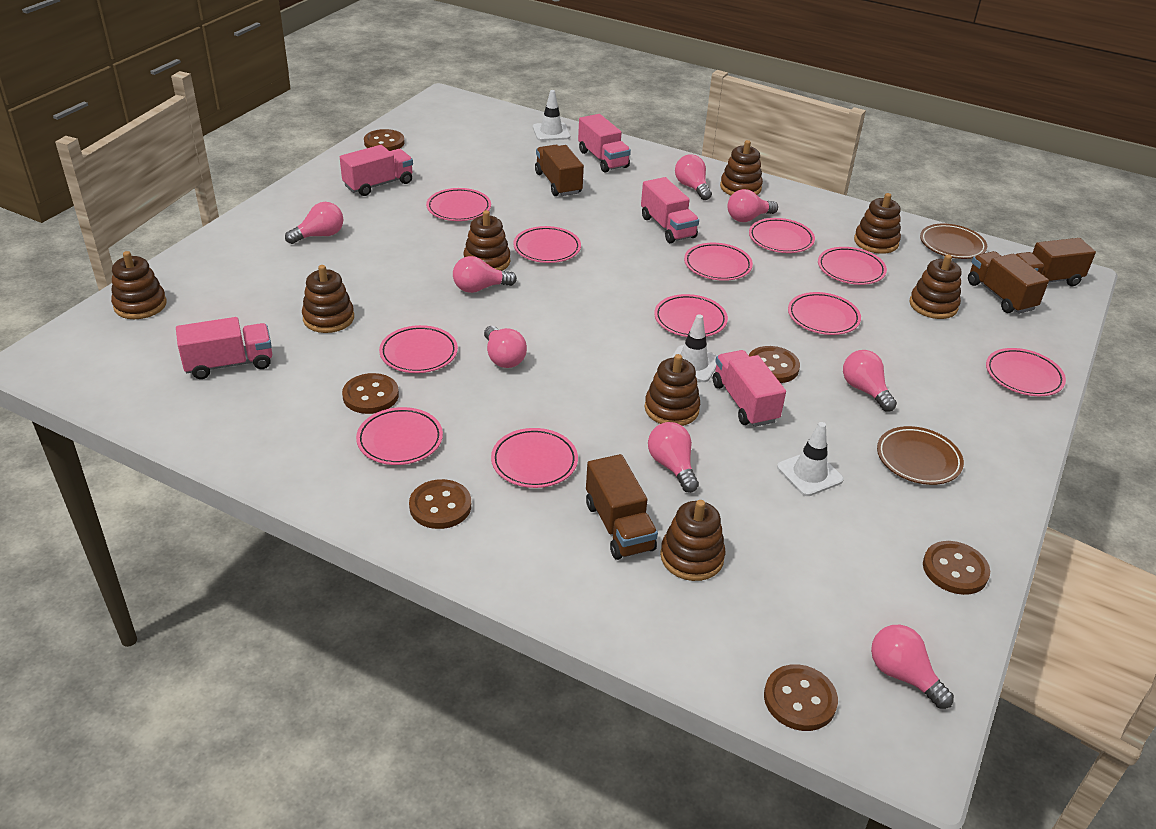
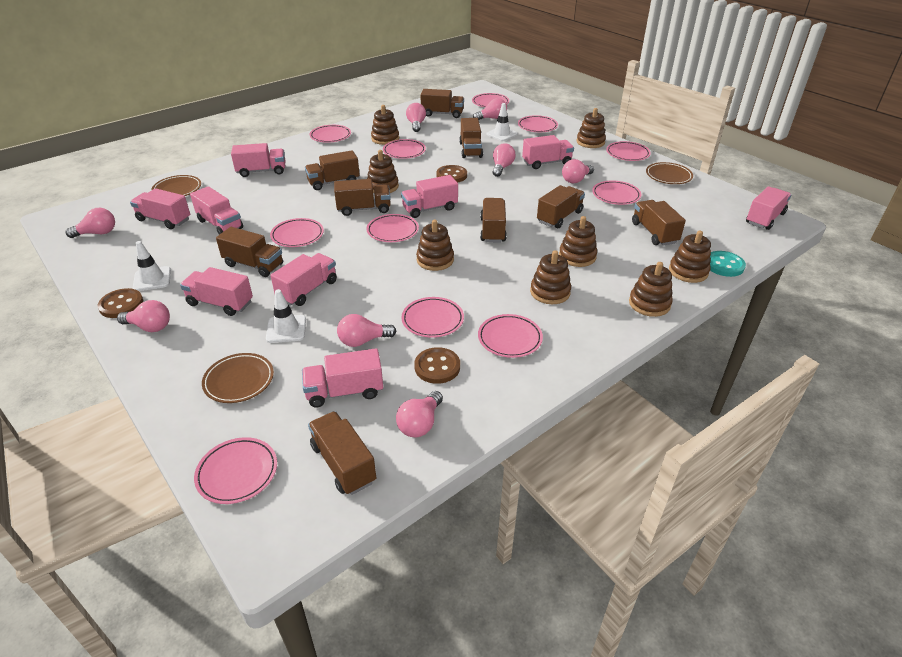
brown button: [342,373,399,414] [364,129,405,151] [409,479,471,529] [748,346,800,383] [764,664,838,731] [923,541,990,595] = 6 -> [97,288,143,318] [414,347,460,384] [436,165,467,183] = 3
brown plate: [877,426,964,485] [920,224,987,259] = 2 -> [151,175,201,196] [202,353,274,403] [646,162,693,184] = 3
brown truck: [535,145,584,196] [586,454,658,560] [968,251,1049,314] [1015,238,1096,286] = 4 -> [216,227,283,277] [305,150,360,190] [308,411,376,495] [334,179,391,216] [420,89,464,118] [459,118,483,158] [480,198,507,243] [537,185,585,228] [632,200,686,246] = 9
pink truck: [176,317,272,379] [340,145,413,196] [578,114,631,173] [641,177,699,243] [713,350,786,427] = 5 -> [130,188,190,229] [180,267,253,316] [190,186,243,235] [231,143,286,177] [270,253,337,306] [302,348,383,407] [401,175,458,218] [522,135,574,169] [746,187,791,230] = 9
turquoise button: none = 0 -> [710,251,746,277] = 1

